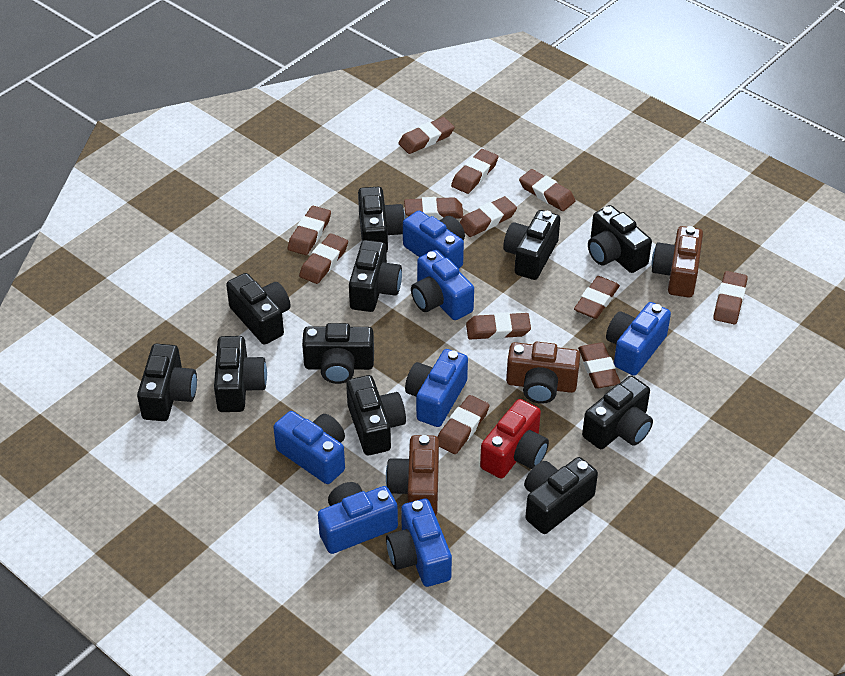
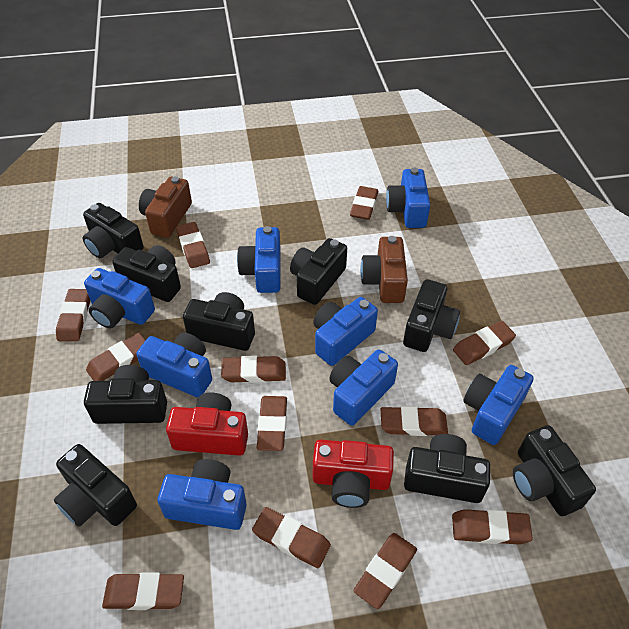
black camera: [137,344,197,421] [214,336,267,412] [226,273,290,344] [302,323,374,384] [346,375,406,455] [349,240,402,312] [358,187,405,253] [503,210,560,280] [524,457,598,534] [582,376,653,449] [588,205,652,273] = 11 -> [54,444,137,527] [83,203,144,258] [84,365,167,424] [112,245,181,302] [183,292,255,351] [290,238,347,305] [403,279,460,352] [404,434,490,503] [513,425,596,516] = 9
blue camera: [273,411,345,484] [318,482,398,554] [386,499,452,587] [403,211,465,269] [405,349,468,427] [411,250,474,320] [606,302,671,376] = 7 -> [84,268,155,329] [136,333,212,397] [157,459,247,530] [237,226,281,293] [313,297,378,366] [329,349,398,426] [386,168,430,228] [464,365,534,445] = 8
brown camera: [386,435,439,516] [506,342,580,404] [652,226,703,298] = 3 -> [139,176,192,238] [360,236,408,303] = 2
red camera: [480,399,549,479] = 1 -> [166,393,248,456] [313,439,394,508] = 2

